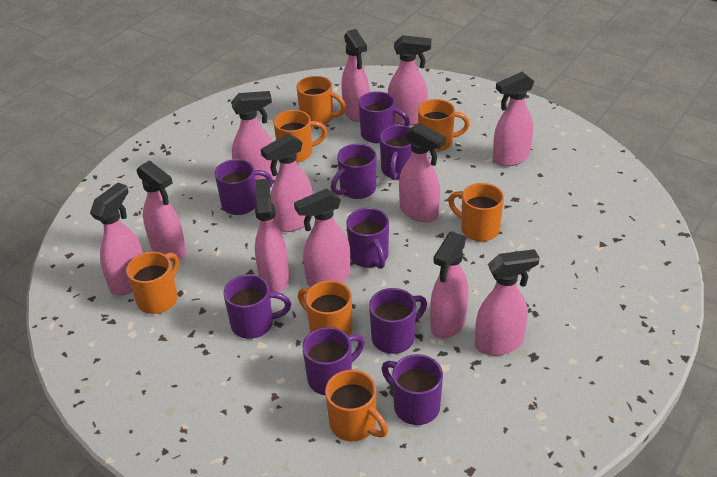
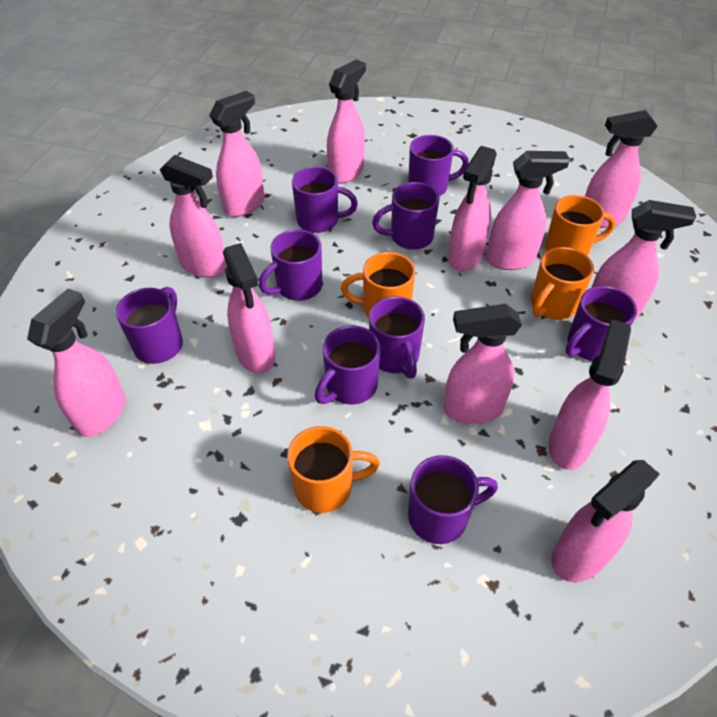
orange mug: [126,252,179,314] [274,110,327,163] [297,76,346,127] [298,280,352,335] [325,370,388,442] [418,99,470,152] [448,183,504,242] = 7 -> [287,426,380,513] [341,252,416,318] [531,247,594,320] [545,195,616,256] = 4

